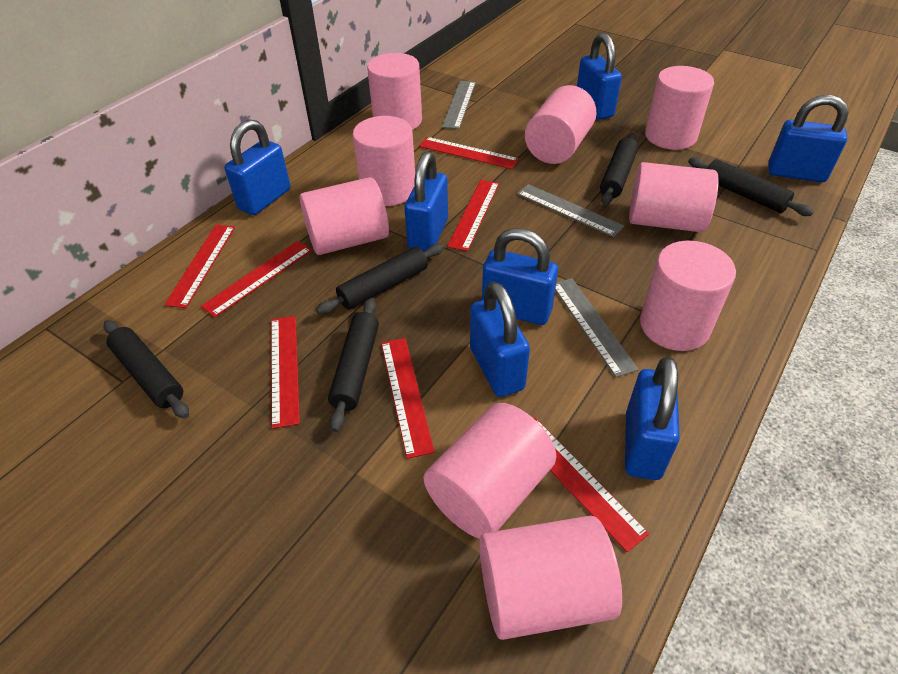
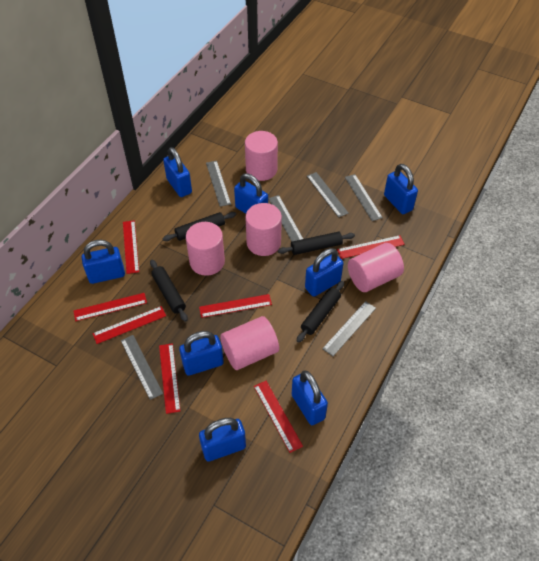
black rolling pin: [104,320,189,419] [316,244,444,314] [328,298,379,432] [600,133,638,205] [688,158,814,216] = 5 -> [150,260,188,322] [163,212,236,241] [278,232,355,255] [297,281,344,343] = 4
blue padlock: [225,119,290,215] [404,151,448,252] [470,282,530,397] [482,228,558,325] [577,33,622,120] [625,356,680,480] [768,95,849,182] = 7 -> [82,240,125,284] [163,147,192,197] [179,331,224,376] [199,418,246,461] [234,173,268,214] [292,370,328,425] [305,248,343,297] [384,164,418,214] = 8
grey ruler: [442,81,476,129] [517,184,624,237] [555,278,639,377] = 3 -> [121,335,163,400] [206,161,231,207] [268,195,303,241] [307,172,349,217] [322,301,376,356] [345,174,383,221] = 6
pink cylinder: [300,177,389,255] [353,116,415,206] [367,53,422,130] [423,403,556,539] [479,516,622,640] [525,85,596,164] [629,162,719,232] [640,241,736,351] [645,66,714,150] = 9 -> [186,222,225,276] [220,316,279,370] [245,131,278,181] [245,203,282,256] [348,243,404,292] = 5

